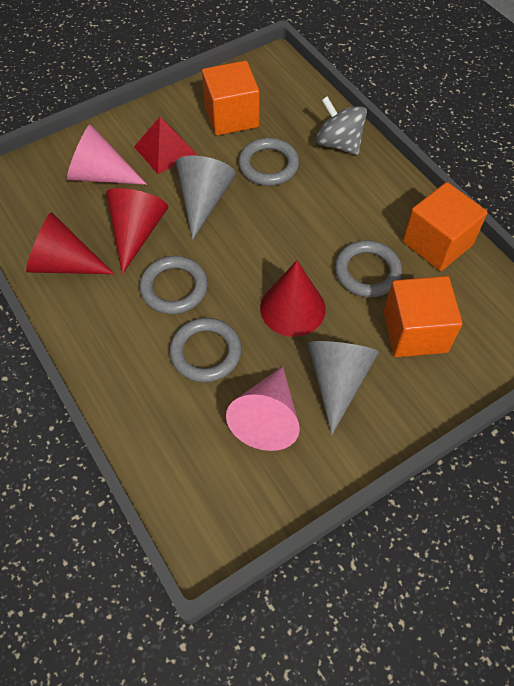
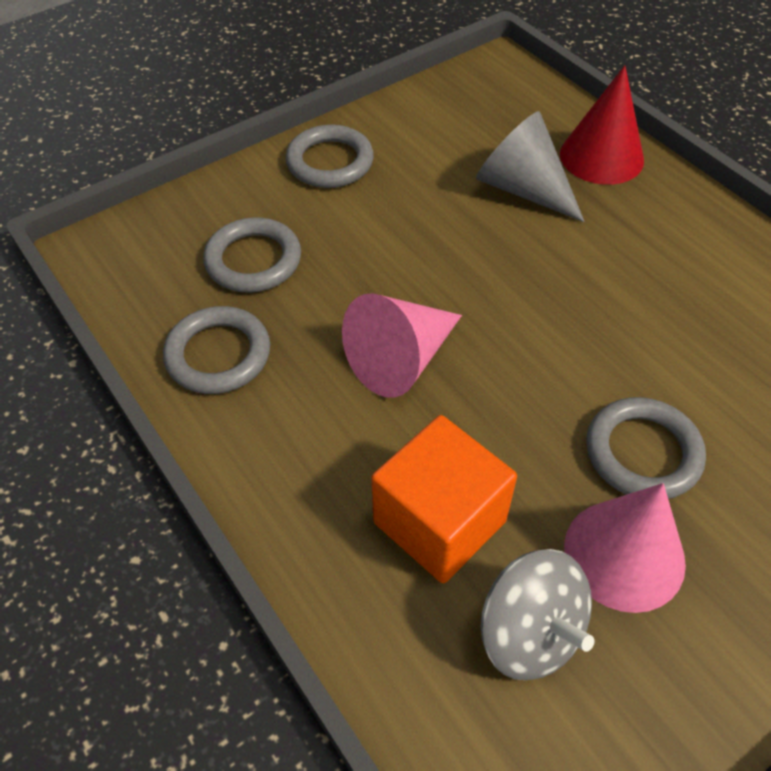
grey cone: [176,155,236,240] [308,341,379,435] = 2 -> [476,111,585,222] = 1
orange cube: [202,61,259,135] [384,276,463,357] [403,182,488,271] = 3 -> [371,415,517,584] = 1
red cone: [26,212,114,274] [106,188,168,274] [260,261,326,337] = 3 -> [560,65,644,185] = 1
red pyramid: [134,117,197,174] = 1 -> none = 0

